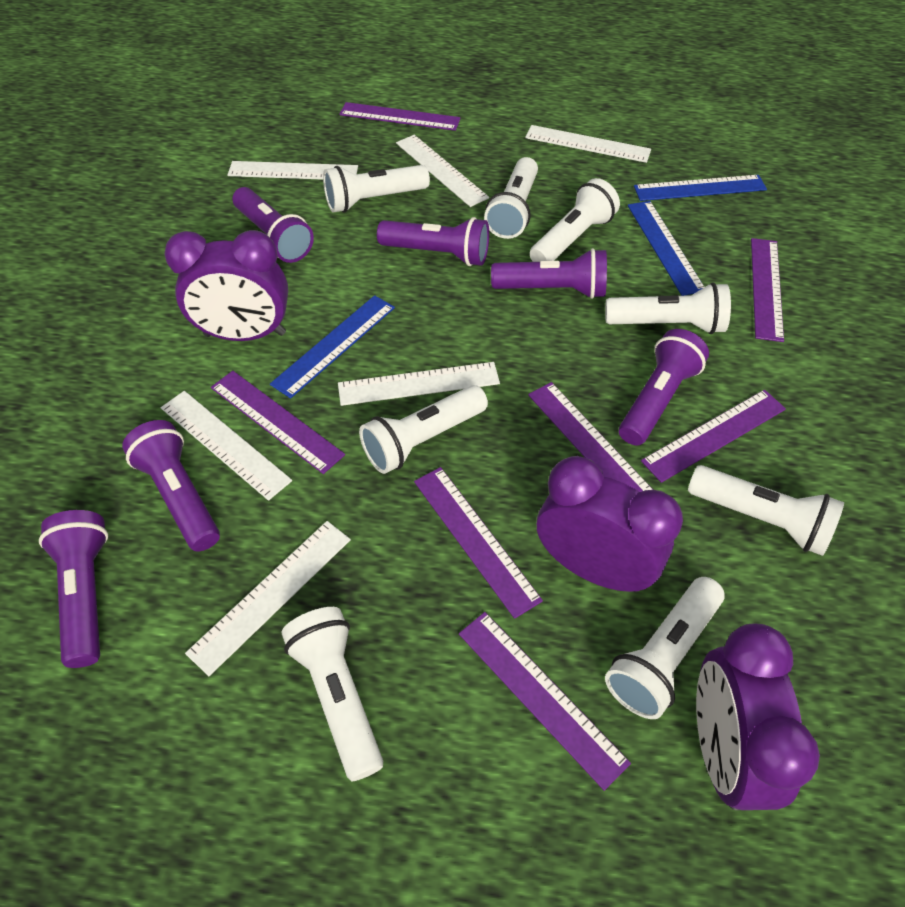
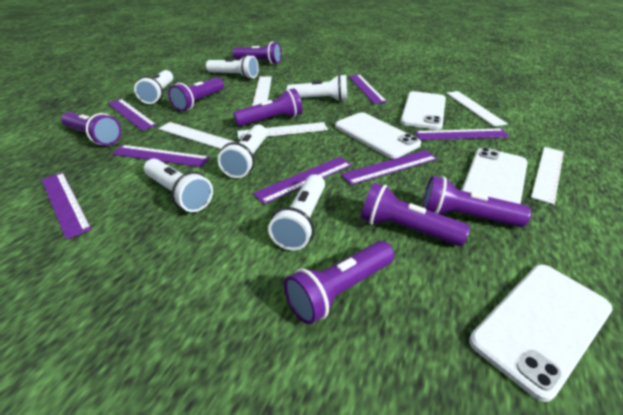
blue ruler: [270,295,395,399] [628,201,704,296] [634,175,767,201] = 3 -> none = 0
purple clock: [165,230,288,341] [537,456,683,592] [696,623,820,810] = 3 -> none = 0
purple flashlight: [39,510,108,668] [122,420,220,552] [233,187,314,263] [377,217,489,266] [491,248,607,299] [619,329,709,446] = 6 -> [61,112,121,145] [168,78,224,111] [233,42,282,64] [233,88,302,126] [284,241,394,325] [361,183,470,246] [422,176,531,227] = 7
white flashlight: [282,607,383,781] [323,165,430,213] [359,385,488,474] [484,157,538,239] [530,178,620,262] [605,282,731,334] [605,577,724,719] [688,465,844,556] = 8 -> [134,70,173,104] [144,159,213,212] [206,55,259,79] [218,124,267,178] [268,174,325,251] [287,74,347,102] = 6
white phone: none = 0 -> [335,112,421,159] [400,91,446,130] [461,147,528,204] [469,264,613,402] = 4
white ruler: [161,391,292,501] [185,521,351,676] [227,161,358,180] [338,362,500,406] [396,135,489,207] [525,125,651,163] = 6 -> [158,122,238,149] [237,122,328,140] [252,76,272,106] [446,91,508,127] [531,147,564,205] = 5

